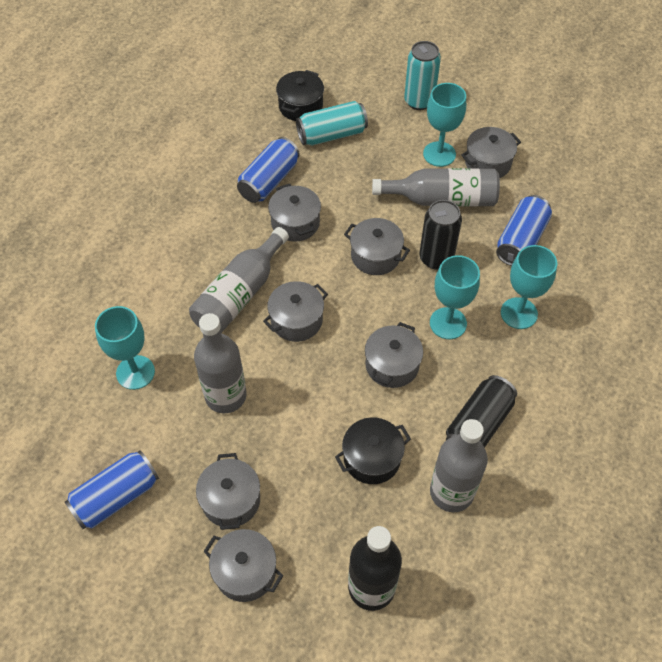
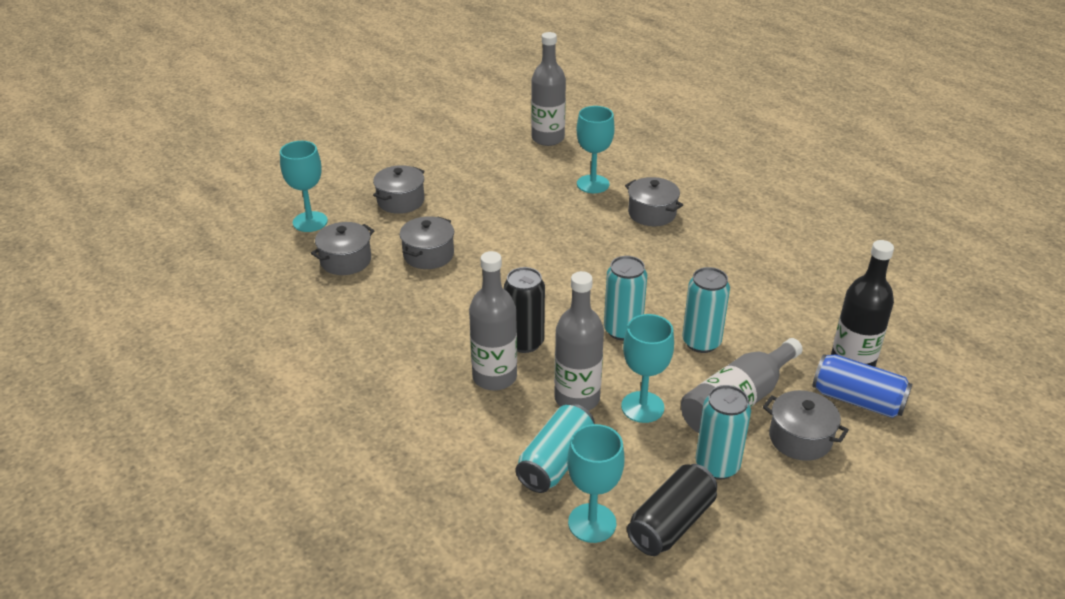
black pot: [276,70,324,121] [335,417,411,484] = 2 -> none = 0
blue can: [65,450,159,529] [237,137,300,203] [496,195,552,266] = 3 -> [812,354,912,418] = 1
grey pot: [196,453,260,530] [203,529,283,602] [263,281,328,342] [268,184,321,242] [344,218,410,275] [365,322,423,388] [461,127,521,178] = 7 -> [311,222,375,275] [373,165,424,214] [400,216,454,269] [625,177,683,226] [763,390,849,461] = 5
turquoise can: [296,101,368,146] [404,41,441,110] = 2 -> [516,404,595,493] [604,256,647,341] [682,267,730,353] [696,385,751,480] = 4

